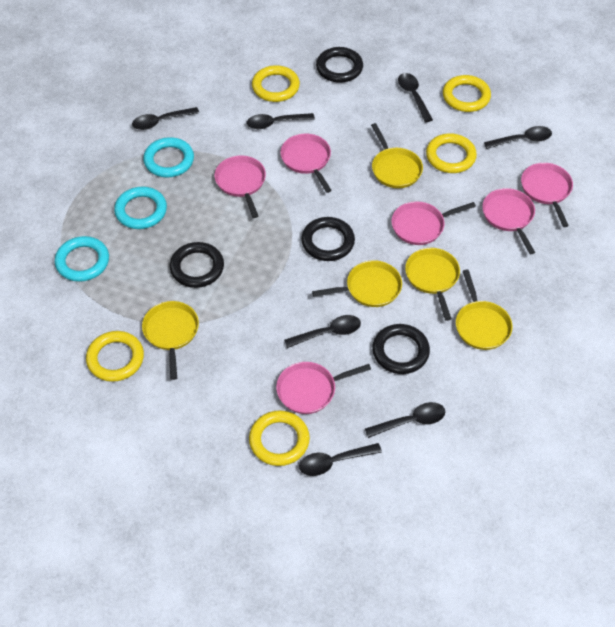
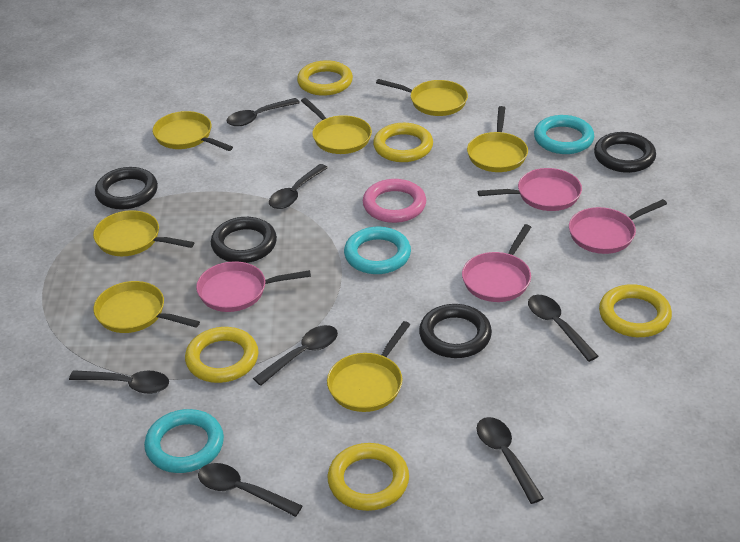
pink pan: [215,155,266,218] [276,362,371,414] [280,134,332,193] [391,201,476,245] [482,188,535,254] [521,163,573,227] = 6 -> [196,261,311,312] [462,224,531,302] [478,168,582,211] [569,199,667,254] = 4
pink ring: none = 0 -> [363,179,426,223] = 1
yellow pan: [142,301,199,380] [312,260,402,307] [371,123,423,188] [405,248,460,321] [456,270,513,350] = 5 -> [93,210,194,256] [93,281,200,333] [153,111,233,151] [301,98,372,154] [327,321,410,412] [376,79,468,116] [467,106,528,172] = 7

